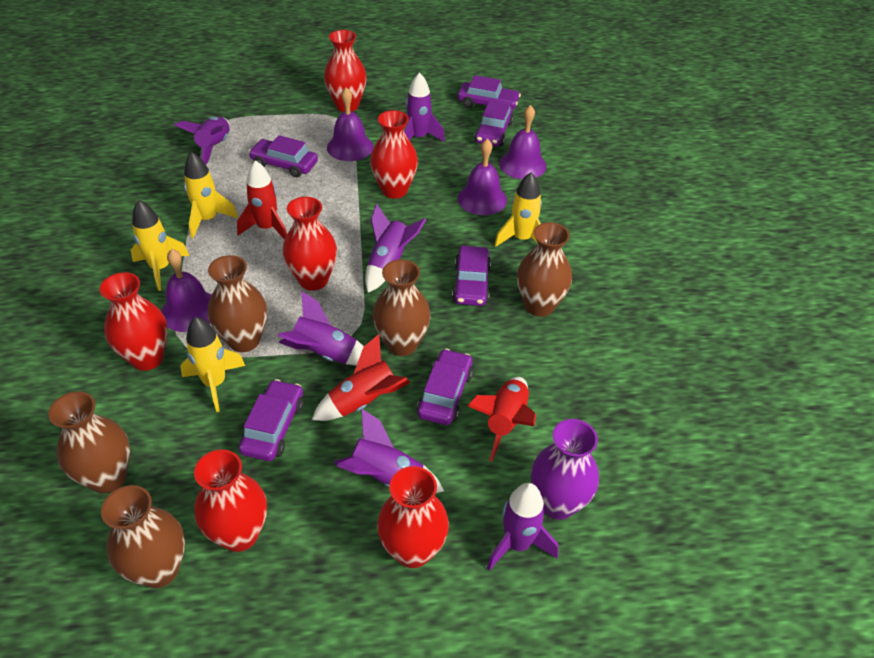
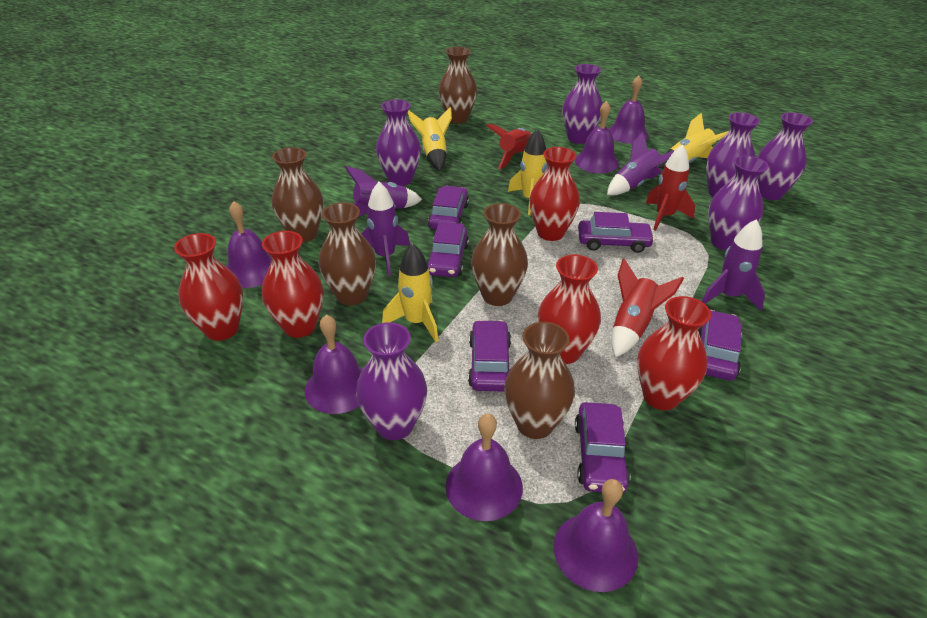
purple bell: [161,249,211,332] [327,87,373,161] [458,139,507,215] [499,105,547,179] = 4 -> [226,201,272,288] [305,315,363,414] [446,414,523,521] [554,479,638,592] [575,101,619,173] [609,75,649,144] = 6
purple rocket: [175,117,230,165] [278,291,364,366] [334,409,444,493] [365,203,426,293] [404,72,445,142] [487,483,558,571] = 6 -> [345,166,422,217] [361,182,410,276] [607,132,674,195] [702,219,765,311] = 4
purple vase: [531,419,599,520] = 1 -> [356,322,427,440] [376,99,421,186] [562,64,603,144] [706,112,760,197] [708,156,769,250] [757,112,813,200] = 6
red vase: [100,272,168,371] [194,449,267,552] [283,197,337,291] [324,30,367,112] [370,110,418,199] [377,466,449,568] = 6 -> [174,233,243,341] [262,231,323,338] [529,147,580,241] [538,255,601,364] [637,296,711,410] = 5

